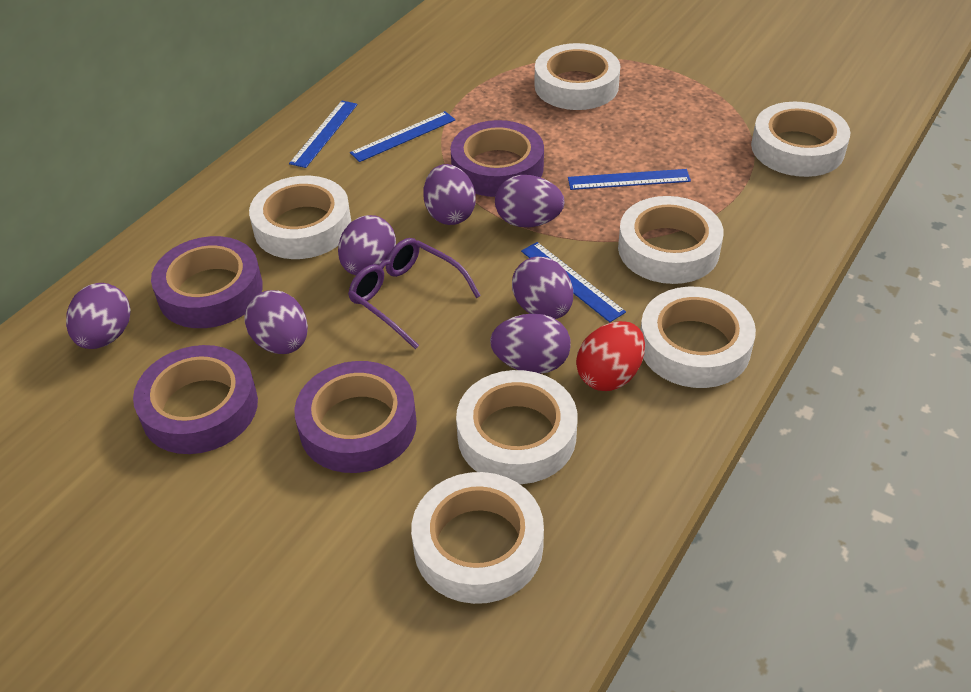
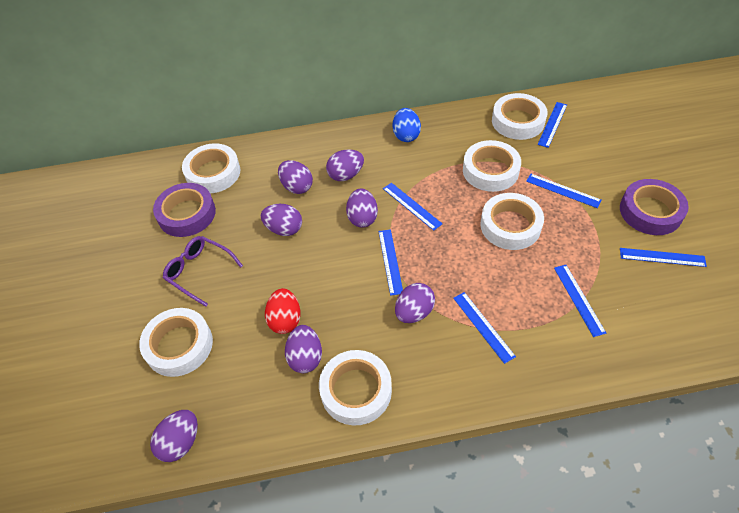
blue egg: none = 0 -> [393,108,421,142] = 1
blue ruler: [289,101,358,168] [350,111,455,162] [521,242,626,322] [568,169,691,190] = 4 -> [378,229,403,296] [383,183,442,231] [453,292,516,364] [526,174,602,208] [538,102,567,148] [554,265,606,337] [620,248,707,267] = 7
purple tape: [133,345,258,454] [151,236,263,328] [294,361,417,473] [450,120,544,197] = 4 -> [153,183,216,237] [620,179,689,235] = 2
white tape: [249,176,351,259] [411,472,544,604] [456,370,578,484] [534,43,620,110] [618,196,723,284] [640,287,756,388] [751,102,851,177] = 7 -> [139,308,213,377] [182,143,240,193] [319,350,392,426] [463,140,521,192] [480,193,544,250] [492,93,548,140] = 6

